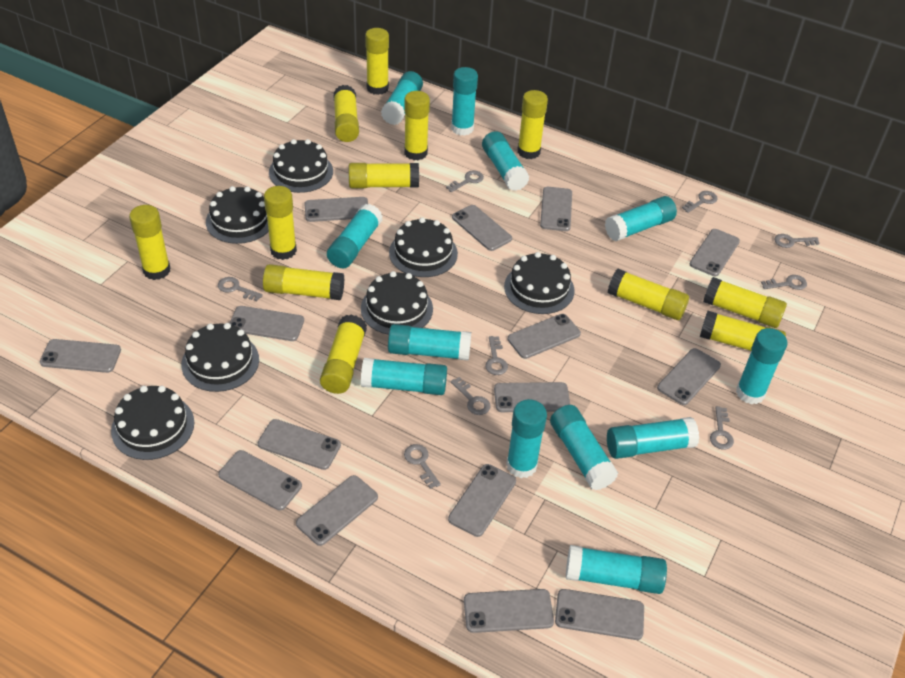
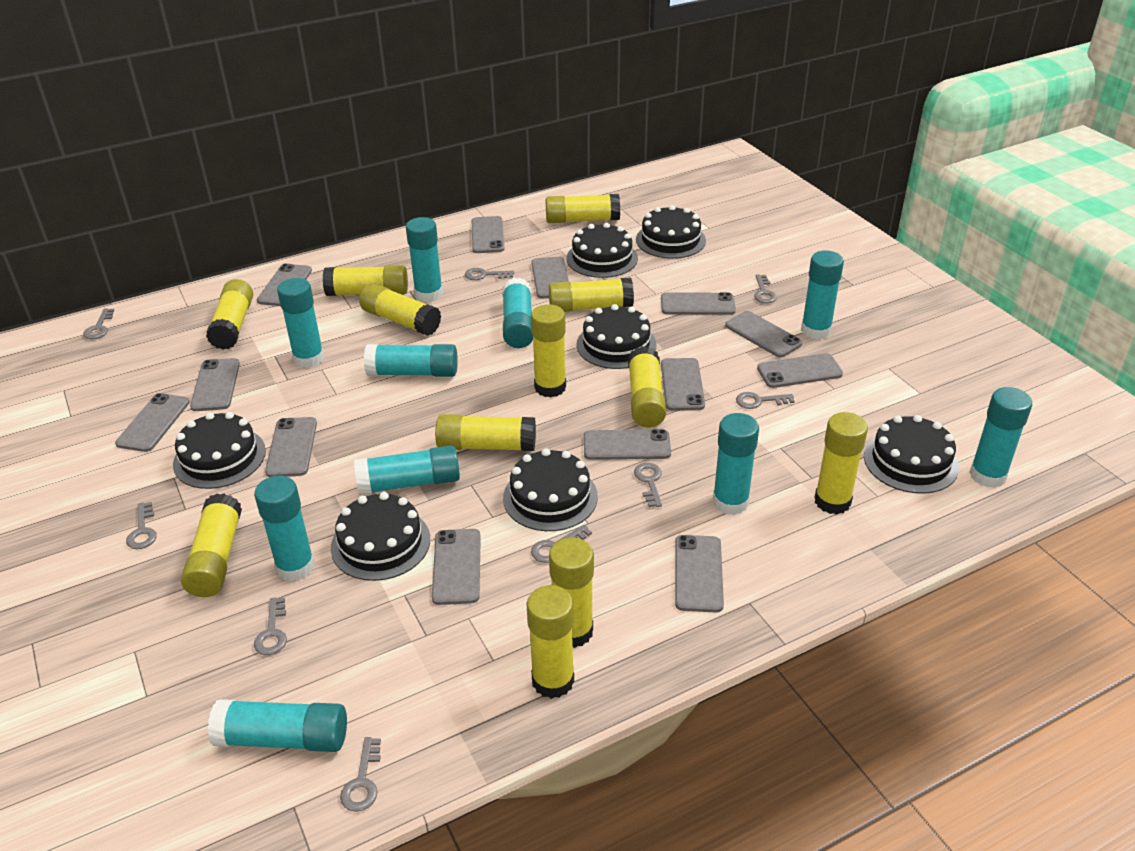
grey phone: [40,339,121,373] [218,450,302,510] [229,306,304,341] [258,419,341,470] [296,475,378,546] [304,197,368,222] [448,464,516,537] [452,205,512,251] [464,589,554,633] [494,382,570,412] [508,314,581,359] [540,187,572,231] [555,589,644,640] [657,348,721,405] [690,229,740,276] = 15 -> [115,393,190,452] [190,358,240,411] [257,264,312,306] [265,417,317,477] [432,529,481,605] [471,216,505,253] [531,257,569,298] [584,429,671,460] [661,292,736,315] [661,358,705,411] [675,535,724,612] [725,311,802,357] [757,353,843,388] = 13
turquoise glue stick: [327,204,383,268] [361,358,447,395] [381,71,423,125] [388,324,471,361] [451,67,478,136] [482,131,529,191] [506,399,547,478] [550,405,618,490] [566,545,667,594] [605,196,677,241] [607,417,699,459] [736,328,787,404] = 12 -> [208,699,347,752] [254,476,315,581] [277,278,324,368] [354,445,460,495] [364,344,458,377] [406,217,443,302] [502,278,533,348] [713,413,759,515] [801,251,844,340] [969,387,1032,488] = 10

